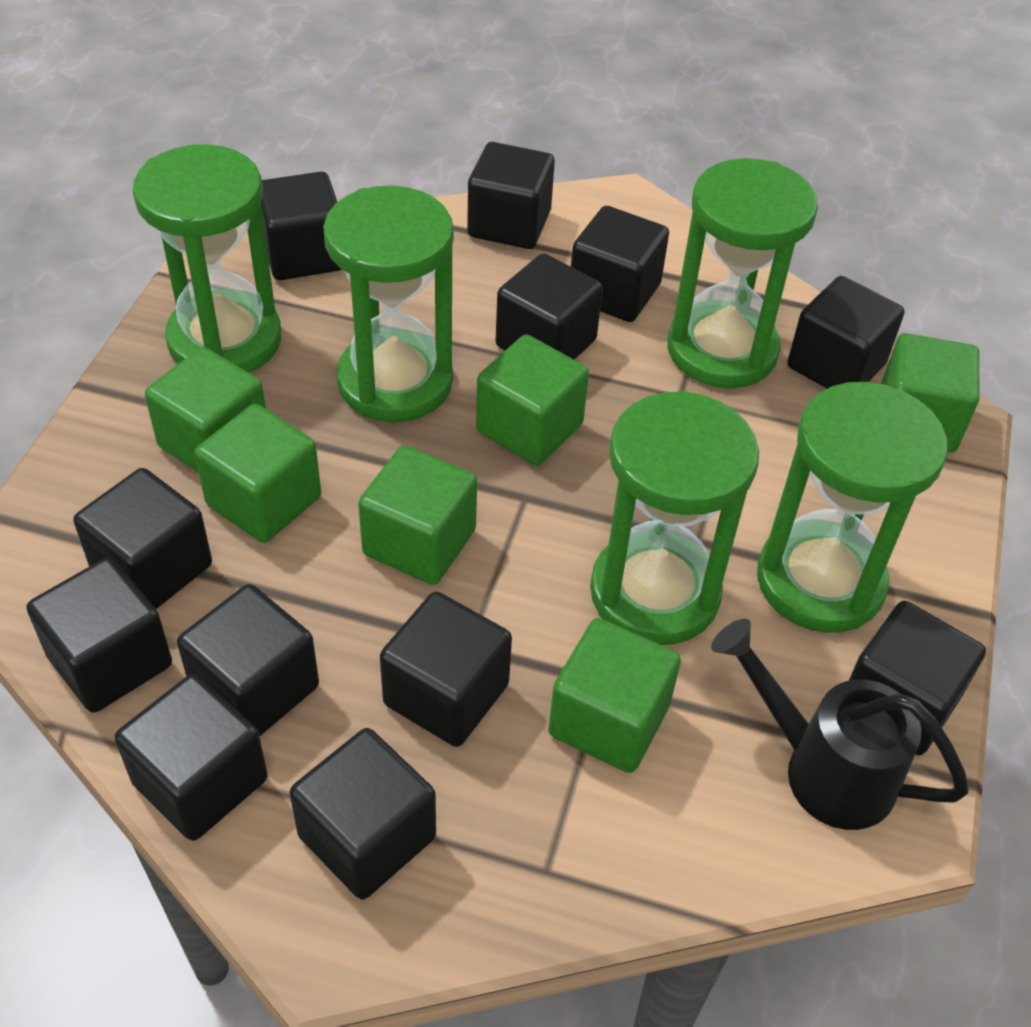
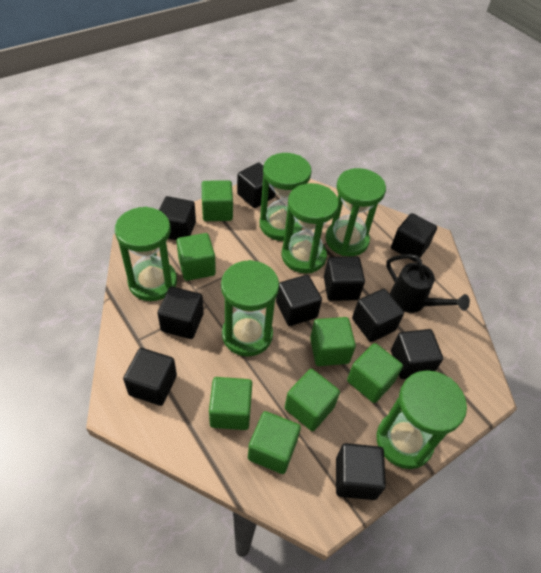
black cube: [27,558,172,713] [73,468,212,609] [115,674,268,841] [177,584,319,737] [261,171,342,280] [290,728,436,900] [380,591,512,747] [467,142,555,249] [496,253,603,360] [571,206,669,322] [787,276,905,389] [849,601,986,755] = 12 -> [123,348,177,406] [157,287,204,339] [159,196,196,240] [237,162,275,208] [276,275,322,326] [324,256,365,301] [336,443,386,500] [352,289,404,342] [391,213,437,262] [391,329,443,379] = 10
green cube: [145,347,266,472] [194,404,321,543] [358,445,477,585] [476,335,589,465] [548,618,681,773] [881,333,979,452] = 6 -> [176,233,216,281] [202,180,233,221] [209,377,252,430] [248,411,301,474] [285,369,340,431] [310,317,356,366] [347,343,403,403] = 7
green hourglass: [133,144,281,373] [323,186,454,422] [590,391,759,645] [668,158,818,388] [757,382,948,633] = 5 -> [115,207,177,301] [221,260,279,357] [260,153,312,241] [281,183,339,273] [326,168,386,256] [376,370,467,469] = 6

